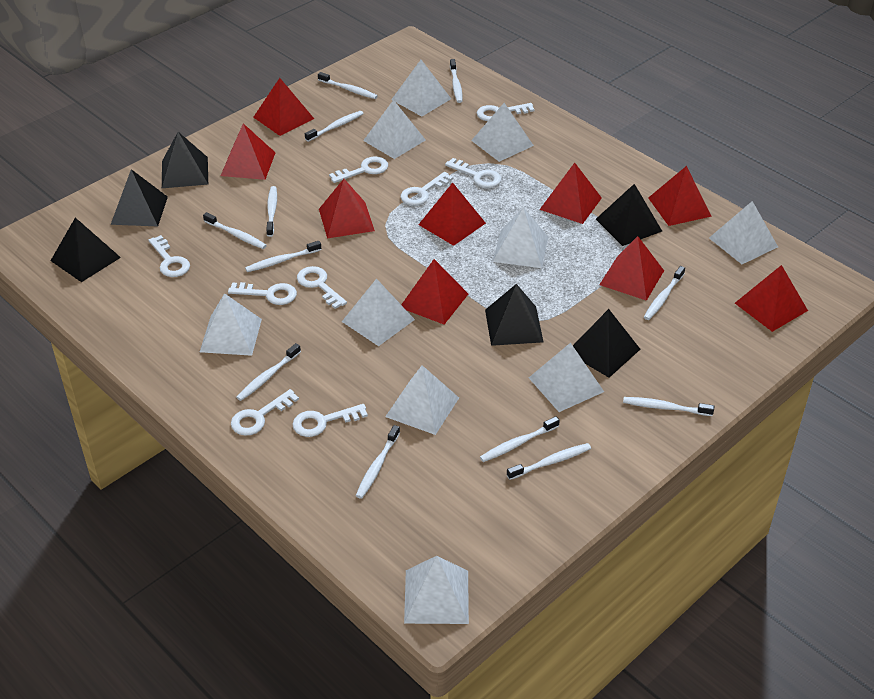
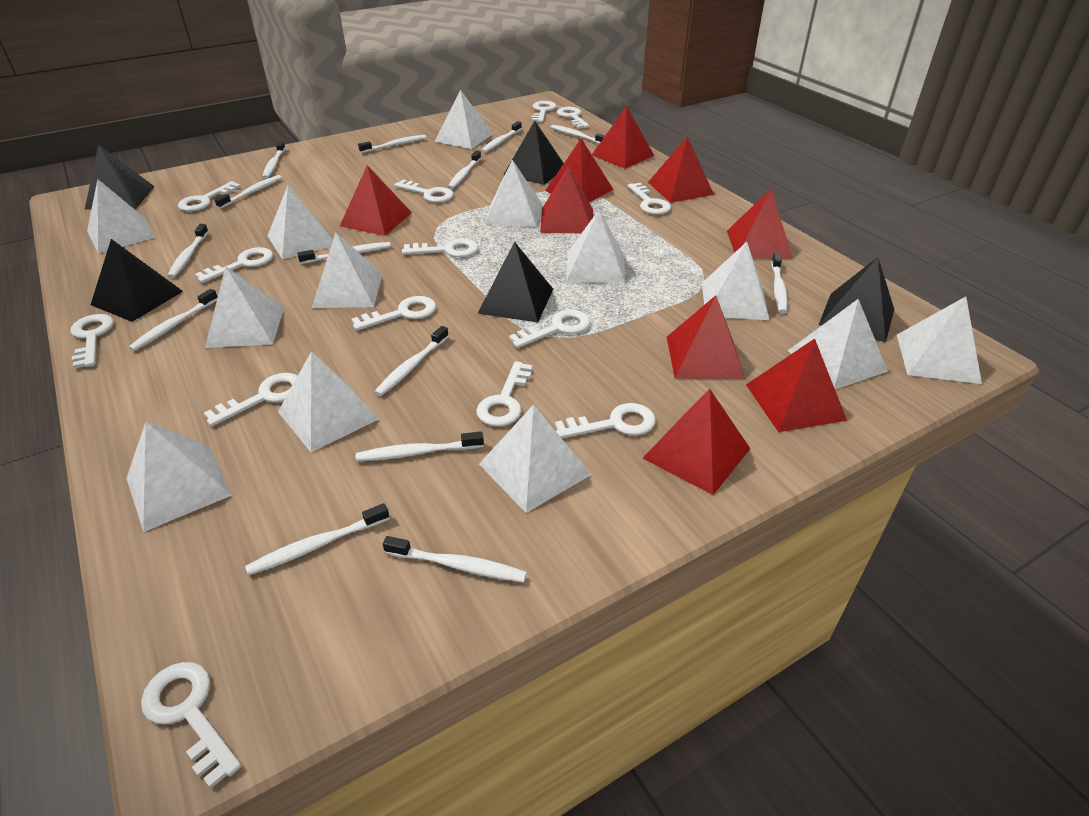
black pyramid: [51,218,121,282] [111,169,168,226] [162,132,208,188] [485,284,543,346] [573,309,640,378] [596,184,662,246] = 6 -> [85,145,155,210] [91,239,183,322] [477,241,553,323] [504,121,564,185] [819,257,894,342] = 5
white key: [149,235,190,277] [228,282,297,305] [231,389,299,436] [292,404,368,437] [297,266,347,309] [329,156,388,183] [401,172,453,206] [445,158,501,188] [477,103,535,121] = 9 -> [71,314,114,369] [141,662,241,788] [178,181,241,211] [195,247,273,283] [204,373,298,426] [352,296,436,331] [394,180,454,203] [402,238,478,257] [476,361,533,426] [509,309,590,348] [532,101,556,122] [555,403,656,438] [557,107,590,129] [628,183,671,215] = 14
white pyramid: [200,293,262,356] [342,278,415,346] [363,100,426,159] [385,365,459,435] [391,60,451,117] [404,556,469,624] [471,103,534,162] [493,208,548,268] [529,343,604,412] [709,201,778,264] = 10 -> [87,179,156,253] [127,422,232,532] [205,266,284,348] [267,185,333,259] [278,351,380,452] [312,232,382,308] [434,90,493,149] [479,405,591,513] [485,160,542,227] [566,210,625,283] [702,242,769,320] [788,299,888,389] [897,297,982,384] = 13
white toothbrush: [203,212,267,249] [236,343,301,401] [245,241,321,272] [266,186,277,237] [305,111,364,142] [318,72,378,99] [356,425,400,499] [450,59,463,103] [480,416,560,462] [507,443,591,480] [623,397,714,416] [644,266,685,320] = 12 -> [128,289,218,351] [167,224,209,278] [214,175,282,209] [245,503,390,575] [262,141,286,179] [297,242,391,264] [356,431,484,461] [358,135,427,153] [374,326,449,396] [383,536,527,582] [448,150,481,189] [481,121,522,153] [550,125,605,144] [771,253,788,313] = 14

